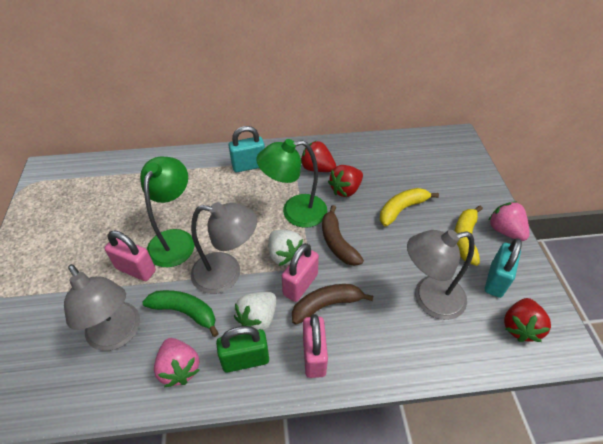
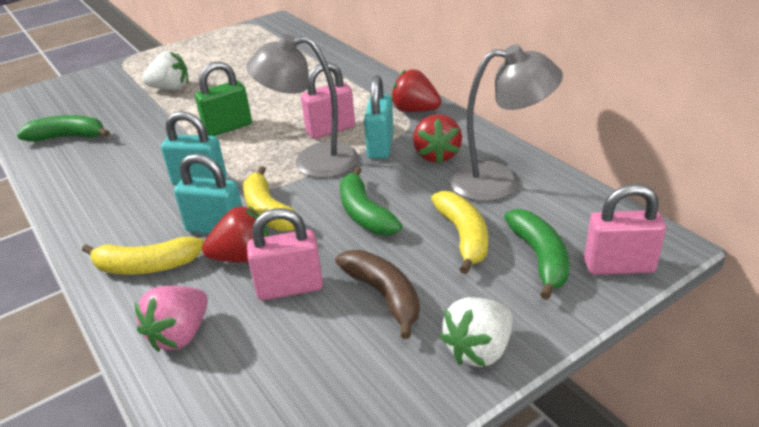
brown banana: [292,284,373,325] [322,205,364,266] = 2 -> [335,250,420,339] = 1
green banana: [142,290,219,337] = 1 -> [17,115,110,142] [340,167,402,235] [504,209,569,300] = 3
green lamp: [140,157,195,267] [256,139,327,228] = 2 -> none = 0
grey lamp: [64,264,140,351] [191,202,257,294] [407,230,475,320] = 3 -> [246,34,359,178] [450,44,563,201] = 2
pink strawberry: [154,338,200,387] [488,201,530,241] = 2 -> [135,286,208,352] = 1
turquoise padlock: [229,126,265,173] [485,238,522,298] = 2 -> [161,111,227,186] [174,153,242,234] [364,75,394,159] = 3
yellow banana: [380,188,439,227] [455,206,483,266] = 2 -> [82,237,204,275] [243,166,296,231] [431,191,488,274] = 3

